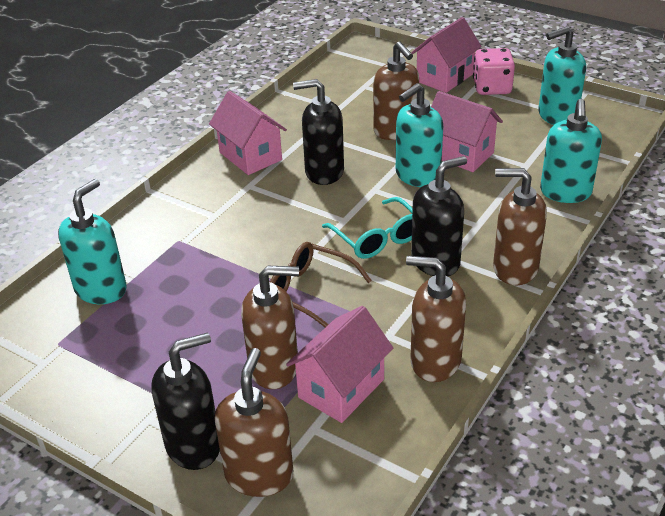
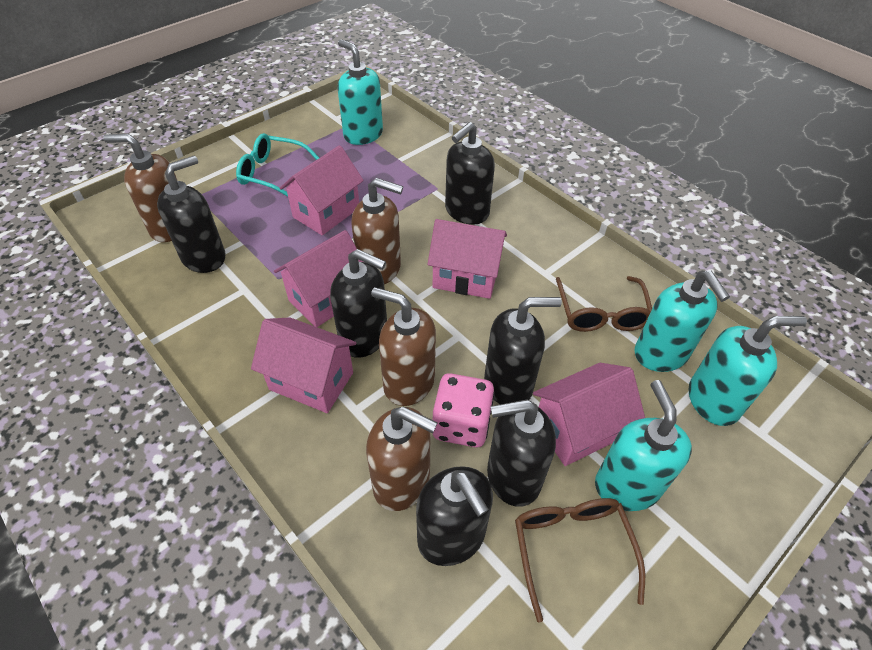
black soap dispenser: [151,332,220,470] [293,79,344,185] [411,156,467,277] = 3 -> [157,156,226,273] [330,249,387,358] [416,466,493,566] [445,122,495,225] [484,297,562,405] [487,400,556,507] = 6
brown glasses: [270,242,372,327] = 1 -> [515,498,645,623] [556,276,652,332] = 2
brown soap dispenser: [214,348,293,497] [241,266,299,389] [373,42,419,140] [406,256,466,382] [493,168,547,285] = 5 -> [103,134,178,242] [351,178,403,284] [366,407,438,511] [371,287,436,406] = 4
pink house: [209,91,287,175] [286,306,393,423] [411,17,482,93] [431,91,503,172] = 4 -> [251,317,357,413] [274,230,363,327] [280,145,364,235] [427,219,507,299] [533,363,645,466] = 5

